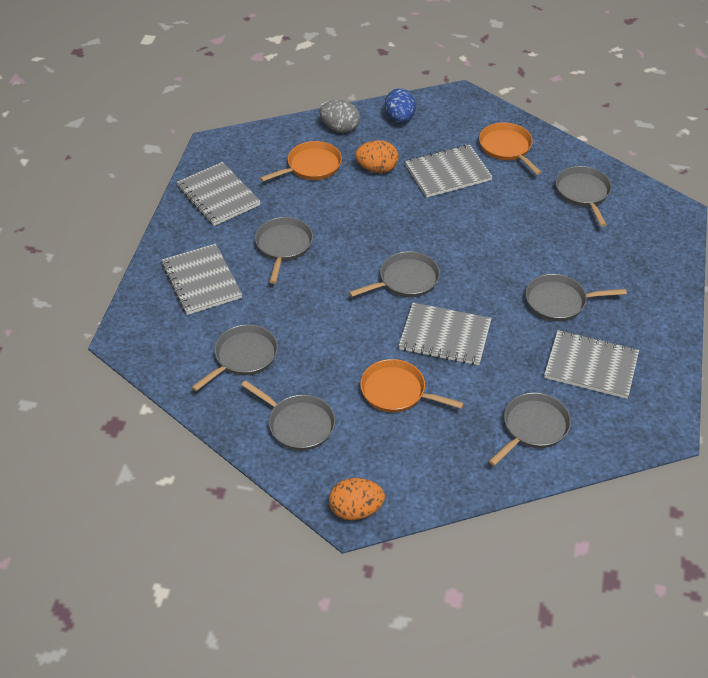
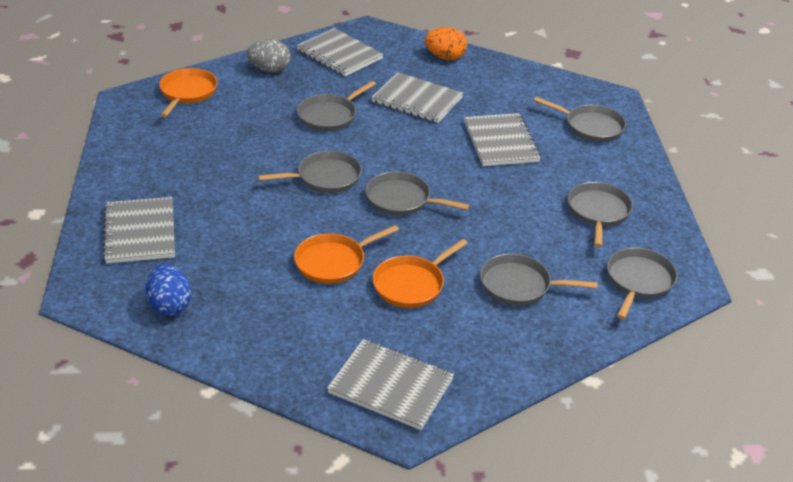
orange egg: [329,478,385,520] [355,140,398,173] = 2 -> [425,27,467,60] = 1

